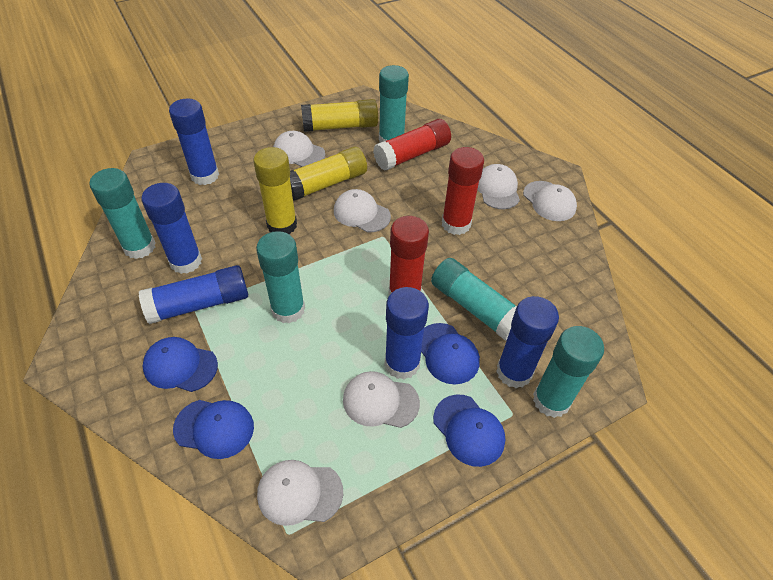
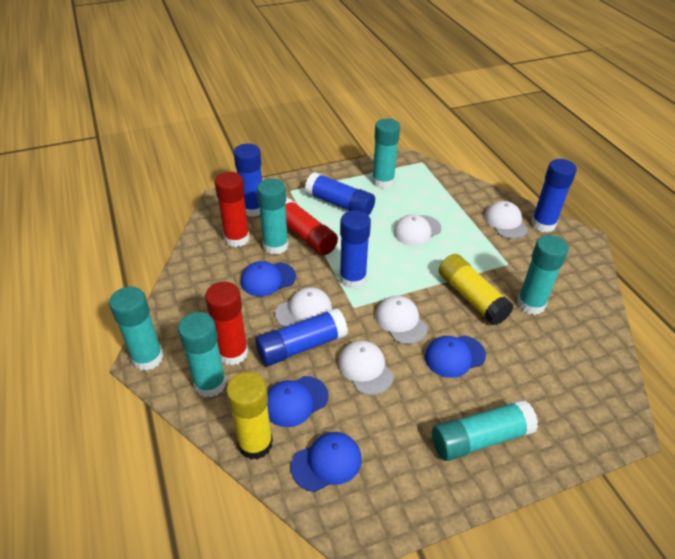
turquoise glue stick: [89,168,155,259] [256,231,305,324] [379,65,409,143] [431,258,517,341] [533,326,604,418] = 5 -> [109,287,164,371] [178,312,226,397] [257,179,289,255] [372,118,400,189] [432,399,538,461] [517,235,569,315] = 6
white cap: [257,460,343,526] [273,131,325,167] [334,189,391,232] [343,371,420,428] [477,164,520,209] [523,181,577,221] = 6 -> [275,287,332,327] [338,341,394,395] [375,296,428,344] [393,214,441,246] [484,201,528,239] = 5
yellow glue stick: [253,147,297,235] [290,147,367,201] [301,99,378,132] = 3 -> [226,372,273,460] [439,254,514,325] = 2

